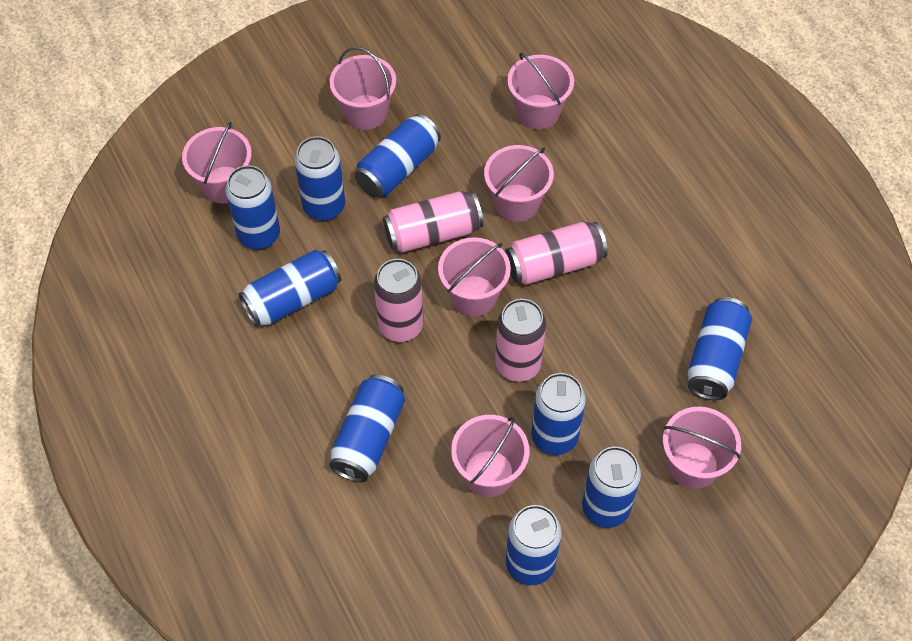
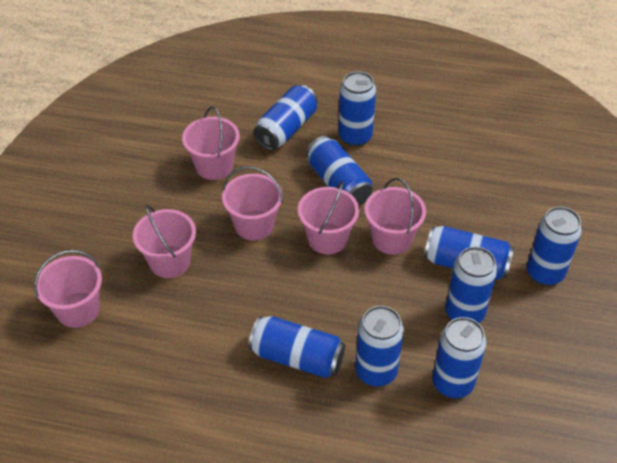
pink bucket: [182,122,252,203] [329,47,396,130] [438,237,511,316] [451,415,529,497] [484,145,554,222] [507,52,574,129] [663,407,741,489] = 7 -> [34,250,102,328] [133,205,196,278] [182,107,240,180] [222,166,283,241] [298,181,359,254] [364,178,426,255] = 6
pink can: [374,259,423,342] [383,191,483,253] [495,299,546,382] [505,222,608,285] = 4 -> none = 0

